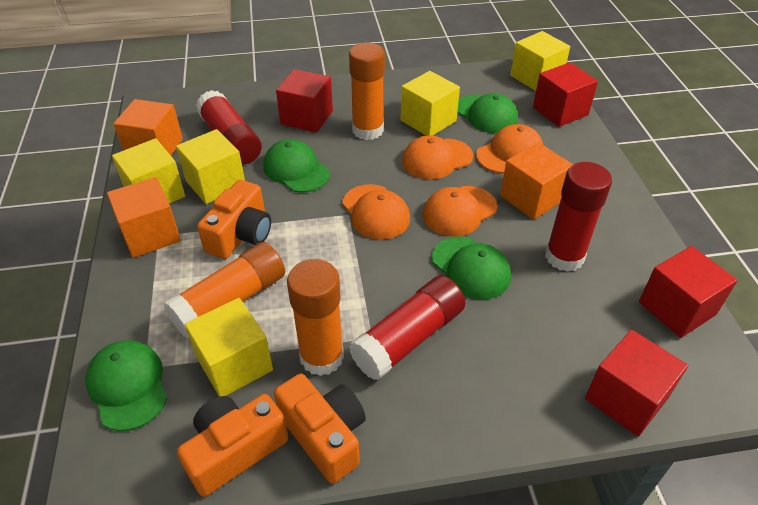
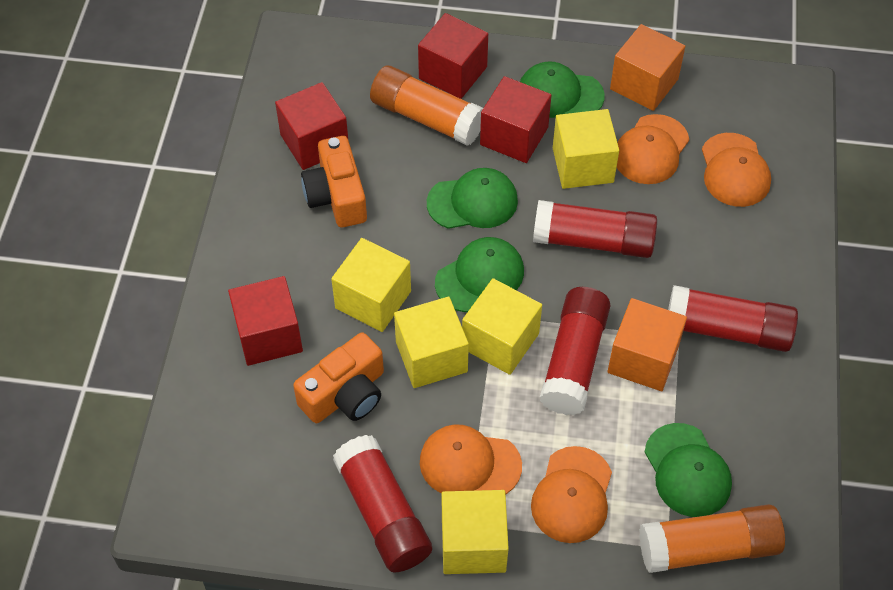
orange camera: [177,394,288,497] [197,180,271,259] [274,374,366,484] = 3 -> [293,333,384,423] [301,136,367,227] = 2
orange cube: [107,177,181,258] [113,99,183,155] [500,142,573,220] = 3 -> [607,298,687,391] [610,24,685,111] = 2
orange glue stick: [164,242,285,339] [287,259,344,376] [349,43,385,140] = 3 -> [370,66,483,146] [639,504,785,573] = 2
red glue stick: [196,90,262,164] [349,276,465,380] [545,162,612,272] = 3 -> [333,435,432,572] [533,200,657,258] [540,287,610,415] [668,285,798,352] = 4

